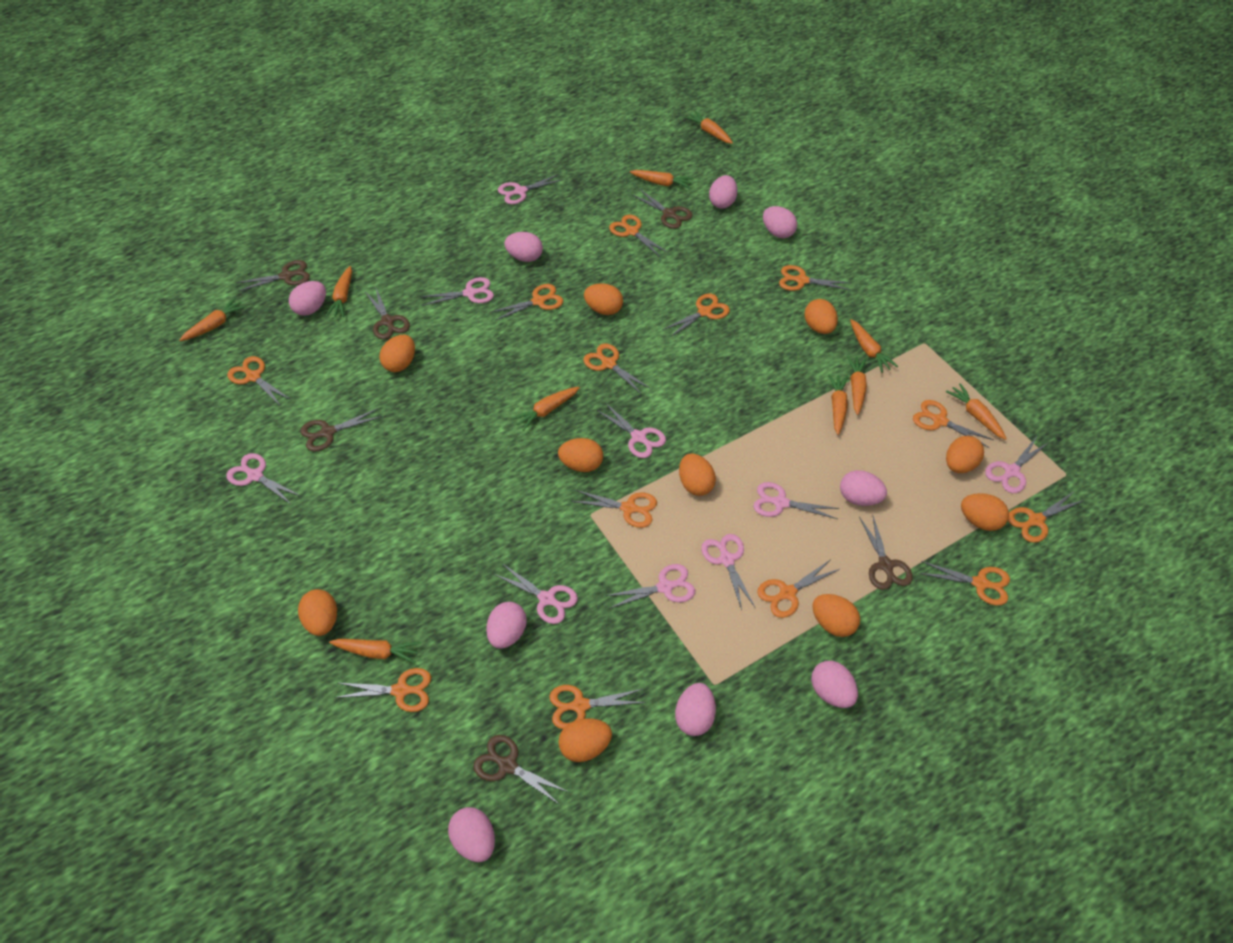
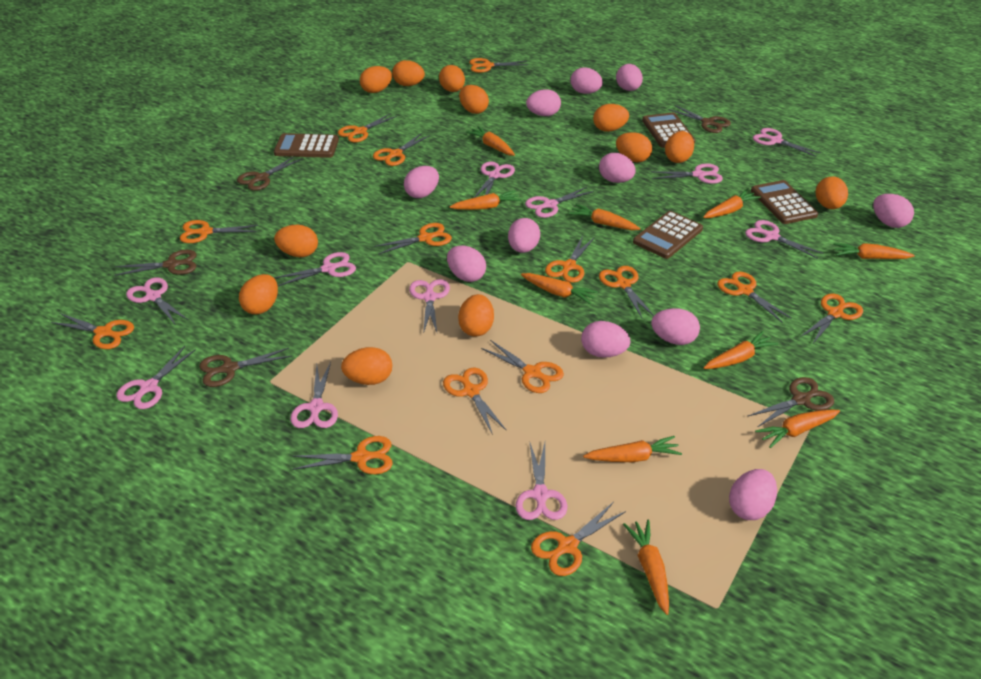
brown calculator: none = 0 -> [274,133,339,158] [633,211,703,259] [642,113,695,148] [751,180,818,224] = 4
brown scissors: [236,260,310,291] [300,408,382,451] [366,289,410,339] [473,735,569,806] [632,189,693,229] [859,516,913,590] = 6 -> [115,250,196,276] [199,348,292,387] [237,156,302,191] [668,105,731,133] [747,377,834,427] = 5
orange egg: [298,589,337,636] [380,335,415,372] [558,438,603,472] [558,718,612,762] [584,283,623,315] [679,453,716,496] [804,299,838,334] [812,594,860,637] [946,436,984,473] [961,493,1009,531] = 10 -> [239,274,278,314] [274,225,318,257] [341,347,392,385] [360,66,392,93] [392,60,425,86] [439,65,465,92] [458,294,494,336] [459,85,489,114] [593,104,629,132] [616,132,652,162] [665,131,694,163] [816,176,848,209] = 12
orange scissors: [227,356,291,405] [335,668,431,712] [491,284,563,321] [549,685,646,729] [572,490,657,528] [583,343,650,395] [609,214,668,257] [662,293,730,337] [757,559,840,618] [779,265,852,291] [913,400,994,448] [919,561,1010,606] [1008,492,1084,543] = 13 -> [51,313,134,349] [180,220,258,243] [292,436,393,474] [338,114,397,142] [373,133,430,166] [374,223,452,254] [443,368,507,435] [469,58,528,73] [481,340,564,393] [531,502,626,576] [545,236,594,283] [599,266,654,318] [717,271,792,322] [800,293,863,343] = 14
pink egg: [289,281,326,316] [448,807,495,862] [486,602,527,649] [504,232,543,262] [675,683,716,736] [709,175,737,209] [763,206,797,238] [811,661,858,708] [840,470,887,506] = 9 -> [404,166,439,198] [447,245,486,282] [508,218,540,253] [526,89,561,116] [570,67,603,94] [581,321,630,358] [599,153,636,183] [616,64,643,91] [651,308,700,345] [729,469,777,520] [873,194,914,228] = 11
pink scissors: [226,453,301,505] [421,277,494,306] [494,563,578,624] [498,174,564,204] [596,403,666,458] [605,564,695,609] [701,534,755,610] [753,482,839,519] [985,438,1049,493] = 9 -> [116,346,196,409] [126,277,188,324] [274,252,356,286] [290,362,338,428] [409,279,450,334] [474,161,515,198] [516,441,567,520] [525,187,594,218] [651,163,723,184] [745,220,823,259] [753,128,821,157] = 11

